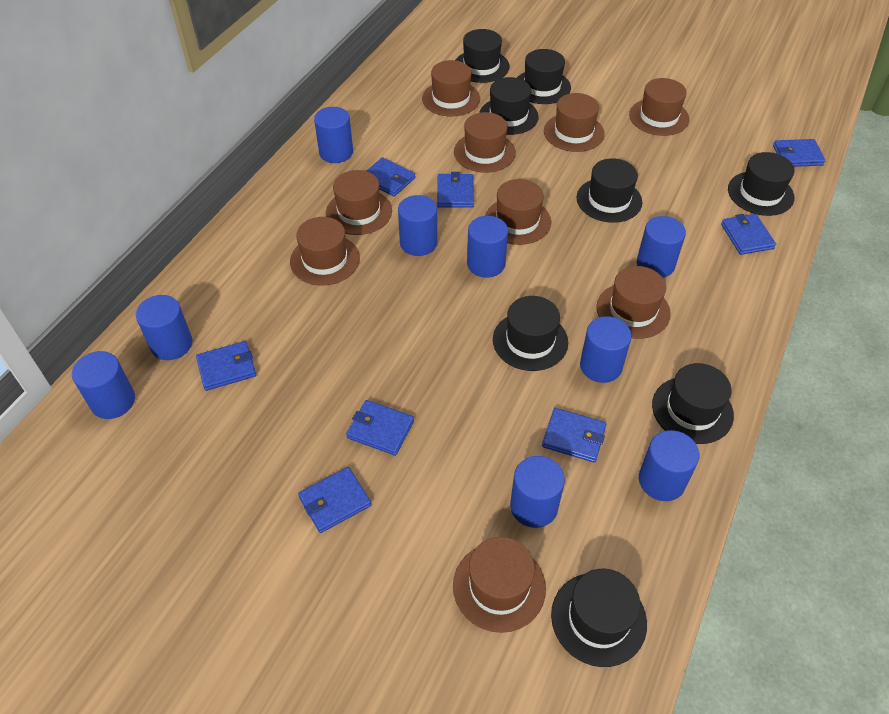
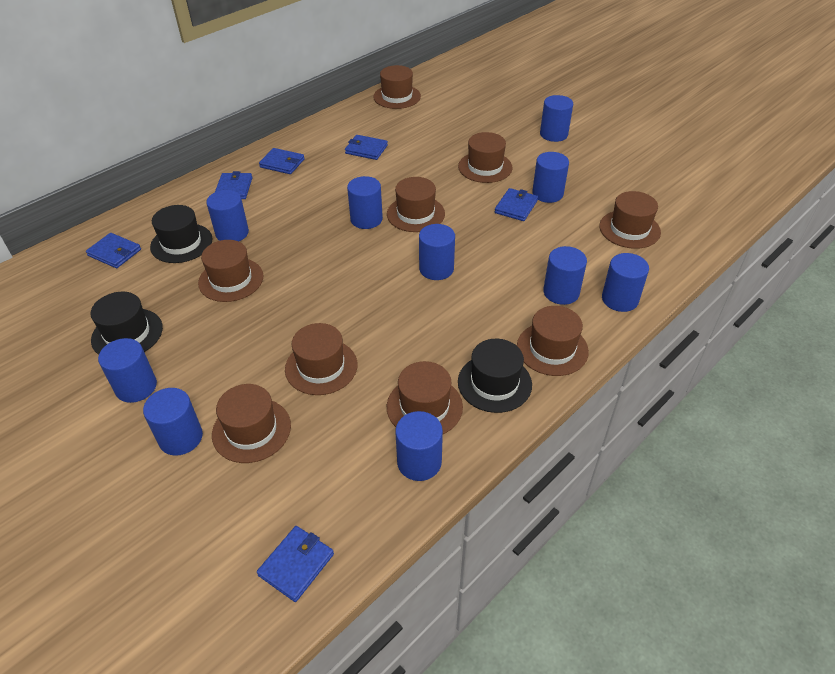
black hat: [455,29,509,83] [479,77,539,135] [493,296,568,371] [517,49,571,104] [551,569,647,667] [577,159,642,223] [652,363,734,444] [728,152,795,216] = 8 -> [90,292,163,355] [150,205,213,263] [458,339,532,413] = 3
blue cylinder: [72,351,135,419] [136,295,192,360] [314,107,353,163] [398,195,437,256] [467,216,508,278] [510,456,565,528] [580,316,632,383] [637,216,686,278] [639,430,699,501] = 9 -> [98,338,157,403] [143,388,203,456] [206,190,249,242] [347,176,383,229] [395,411,443,481] [419,224,455,280] [532,152,569,203] [540,95,573,142] [543,246,587,305] [602,253,649,312] = 10
blue wallet: [196,341,256,391] [298,467,371,533] [346,400,414,456] [366,157,415,197] [437,172,474,208] [542,408,606,463] [721,214,776,255] [773,139,826,167] = 8 -> [86,233,141,268] [215,171,252,199] [257,526,334,602] [259,148,305,174] [345,135,388,160] [495,188,538,221] = 6

